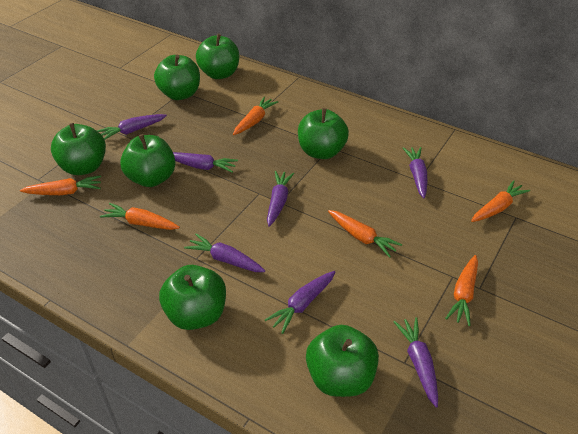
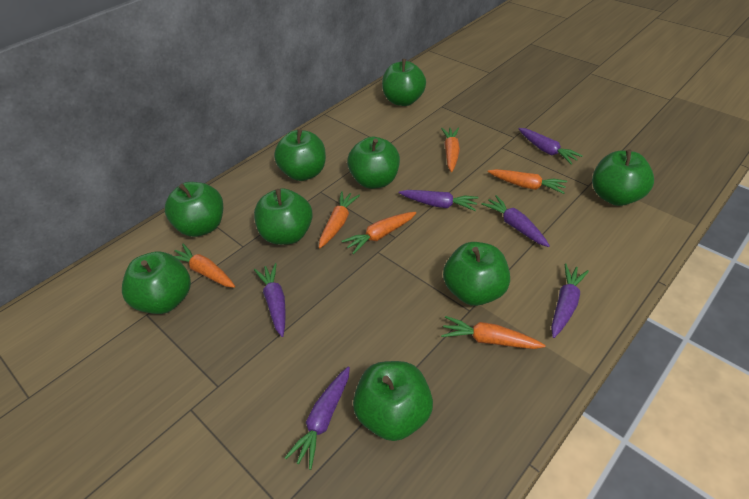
green apple: [51,123,106,175] [120,134,176,187] [154,55,200,100] [159,265,226,330] [196,34,239,79] [298,108,349,159] [306,325,379,397] = 7 -> [122,252,191,314] [165,182,223,237] [254,188,313,245] [274,129,326,181] [347,137,400,189] [353,361,433,441] [382,59,426,106] [443,242,510,306] [592,150,654,206] = 9
purple carrot: [97,114,167,140] [173,152,238,173] [184,234,265,272] [265,271,335,334] [267,171,294,227] [393,317,438,408] [403,147,427,198] = 7 -> [254,263,286,337] [285,366,350,470] [399,190,478,211] [481,195,550,247] [519,128,583,165] [551,264,589,338] = 6

